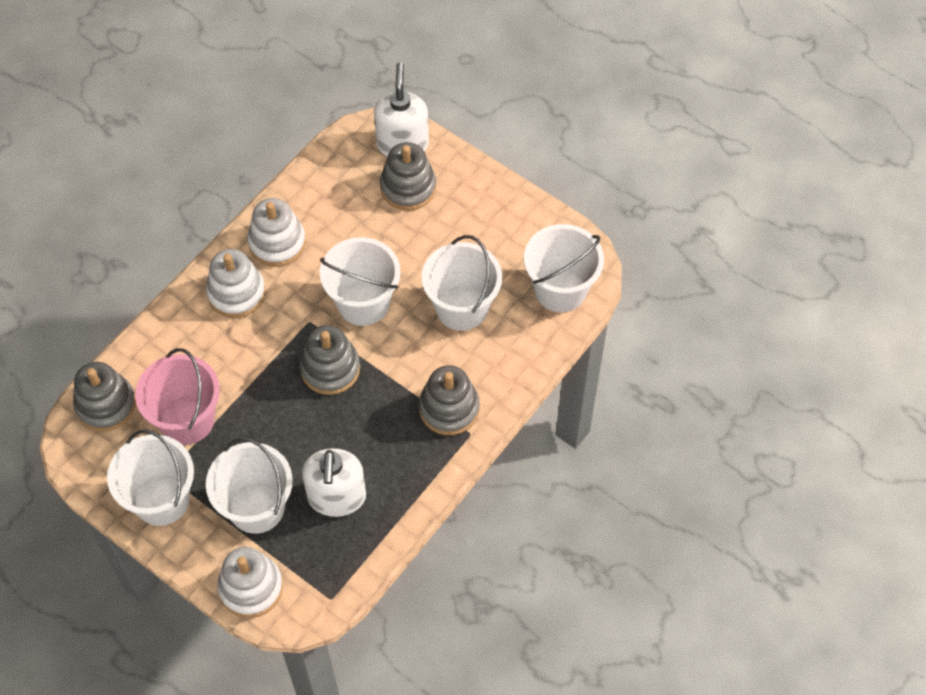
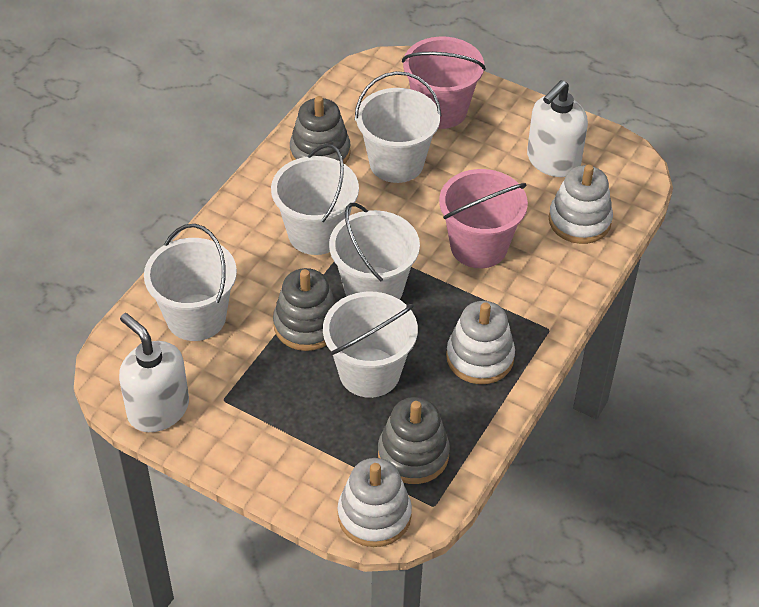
grey stacking toy: [73,362,136,432] [300,325,360,395] [380,142,436,211] [419,365,480,435] = 4 -> [273,268,336,351] [290,96,351,164] [378,397,450,484] = 3
pink bucket: [135,348,220,445] = 1 -> [402,36,486,129] [439,169,528,268] = 2

